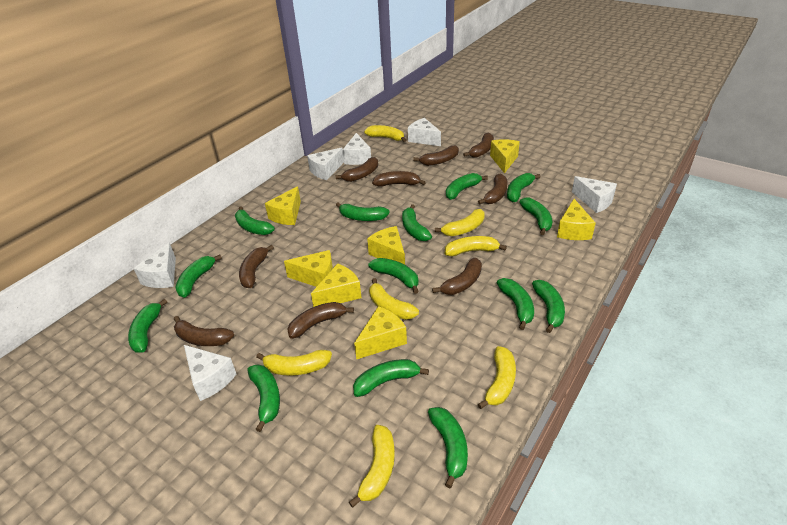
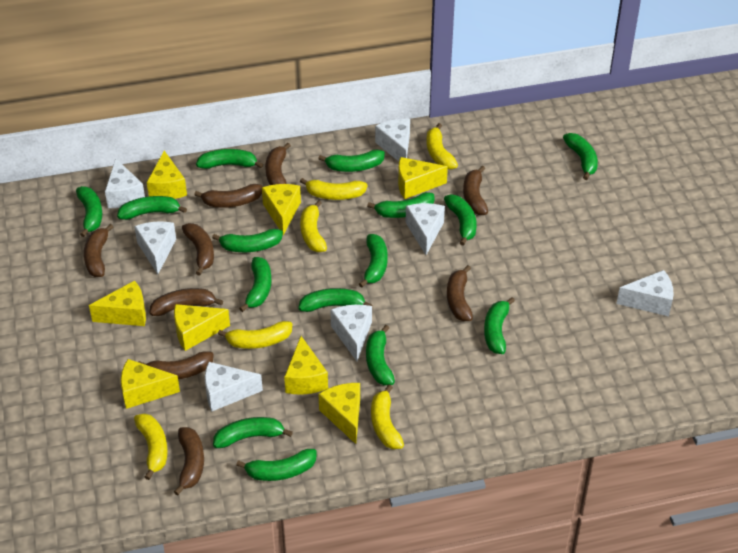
green banana: [128,299,167,353] [175,255,222,298] [235,206,275,235] [247,364,280,432] [336,202,390,221] [353,359,429,397] [368,258,419,294] [402,204,432,241] [428,407,468,488] [446,173,488,200] [497,278,534,330] [507,173,540,202] [519,197,552,235] [532,280,565,333] = 14 -> [76,186,102,237] [117,196,187,220] [196,149,263,169] [212,229,283,252] [213,417,293,448] [236,449,317,481] [239,257,271,312] [298,288,372,312] [318,149,385,172] [359,234,388,288] [366,325,395,385] [367,192,434,218] [444,194,477,246] [484,297,515,354] [563,133,598,180] = 15
white cheese: [133,242,176,288] [184,345,237,401] [307,147,344,180] [343,133,371,165] [408,118,441,146] [572,176,617,213] = 6 -> [105,158,145,208] [134,221,176,274] [205,362,263,412] [330,305,372,361] [375,119,410,161] [405,203,445,255] [616,270,674,316] = 7
yellow banana: [256,350,332,376] [349,425,395,508] [364,125,406,142] [369,278,419,320] [435,209,485,236] [445,236,507,256] [478,346,516,409] = 7 -> [134,413,168,480] [218,321,292,349] [300,178,368,200] [300,200,327,252] [371,385,404,449] [426,123,458,170] = 6
yellow cheese: [265,186,301,225] [284,250,333,287] [311,263,362,307] [354,306,407,360] [367,226,405,265] [490,139,520,173] [557,199,596,240] = 7 -> [89,281,146,326] [121,359,180,409] [147,151,187,199] [174,304,230,351] [262,184,301,235] [284,336,328,394] [318,383,360,444] [398,157,448,199] = 8

